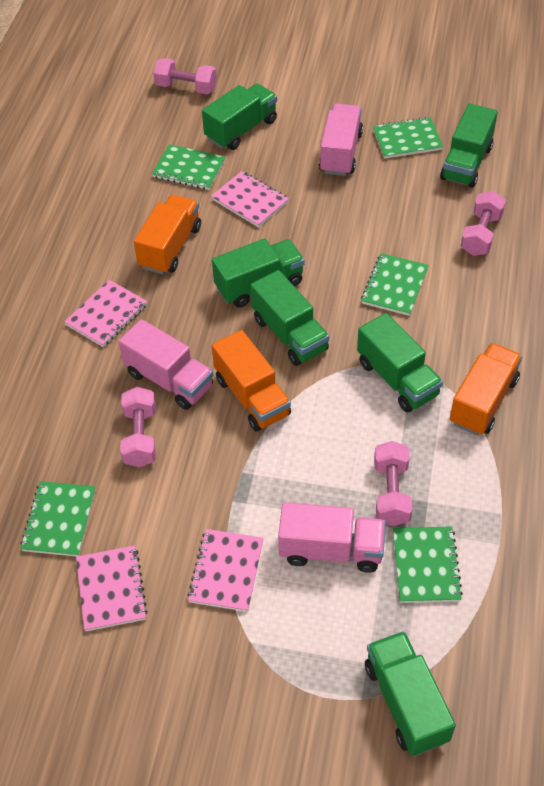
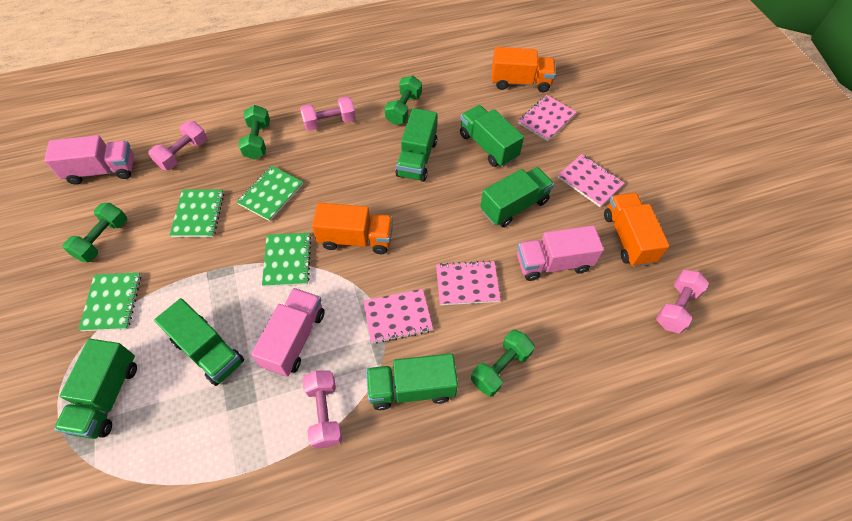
green dumbbell: none = 0 -> [63,203,127,262] [239,105,270,160] [385,76,422,125] [471,329,535,397] = 4
green notebook: [20,481,96,557] [152,144,226,190] [361,253,429,316] [373,117,443,159] [393,526,463,603] = 5 -> [78,273,141,331] [170,189,224,237] [237,166,303,221] [262,233,311,287] = 4

